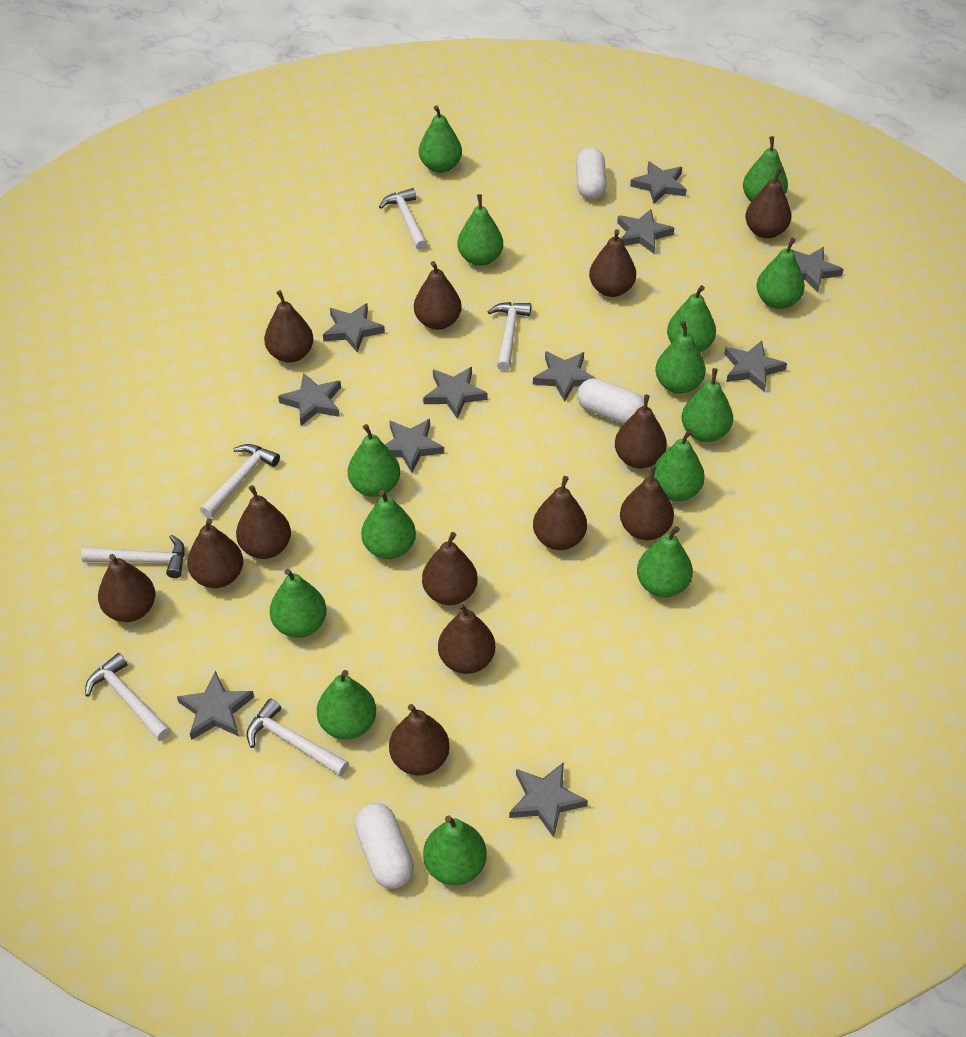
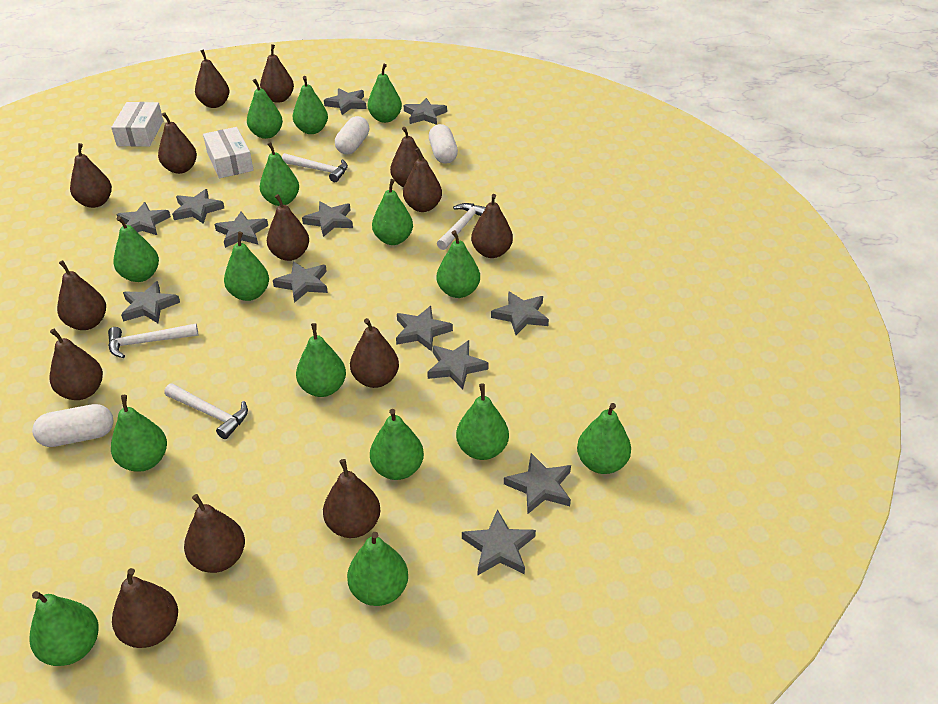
brown pear: [98,554,155,622] [187,518,243,588] [236,485,291,559] [264,290,313,363] [389,704,450,775] [414,261,462,330] [422,532,478,605] [438,603,495,674] [533,476,587,550] [589,229,636,297] [615,395,667,469] [620,466,674,540] [745,168,791,239] = 13 -> [50,329,103,400] [57,260,106,330] [70,143,112,208] [112,568,178,648] [158,112,197,174] [184,494,245,573] [195,49,229,108] [260,44,294,103] [267,194,309,261] [323,459,380,538] [350,318,399,388] [390,127,424,187] [403,148,442,212] [471,194,513,258] = 14
green pear: [270,569,327,638] [317,670,376,740] [348,424,400,497] [361,490,416,559] [419,105,462,173] [423,815,487,885] [458,194,503,266] [637,526,693,597] [654,429,705,501] [655,321,706,394] [667,285,716,352] [682,368,733,442] [743,136,788,202] [757,238,805,309] = 14 -> [30,591,99,666] [111,395,167,472] [114,216,159,282] [224,231,269,301] [247,79,283,139] [260,142,299,206] [293,76,328,134] [296,323,346,397] [347,532,408,606] [368,63,402,123] [370,409,424,480] [372,179,413,245] [437,230,480,298] [456,384,509,460] [577,403,631,474] = 15
grey star: [177,671,254,740] [278,373,341,426] [323,303,385,353] [385,419,444,473] [423,367,488,419] [509,762,588,838] [533,351,596,402] [617,209,674,254] [630,161,687,204] [724,341,787,392] [791,247,844,293] = 11 -> [116,202,171,235] [121,281,180,323] [172,189,224,224] [214,211,268,248] [273,261,328,303] [302,201,353,237] [324,88,367,115] [396,306,453,352] [404,98,447,125] [427,340,488,389] [462,509,536,575] [491,291,549,335] [504,453,571,515] = 13
white box: none = 0 -> [111,102,163,147] [203,127,254,178] = 2
white hammer: [81,535,185,578] [85,653,171,741] [200,444,280,518] [247,698,349,776] [379,188,428,250] [487,302,531,371] = 6 -> [108,324,198,358] [164,383,248,439] [282,153,348,182] [437,203,486,250] = 4

